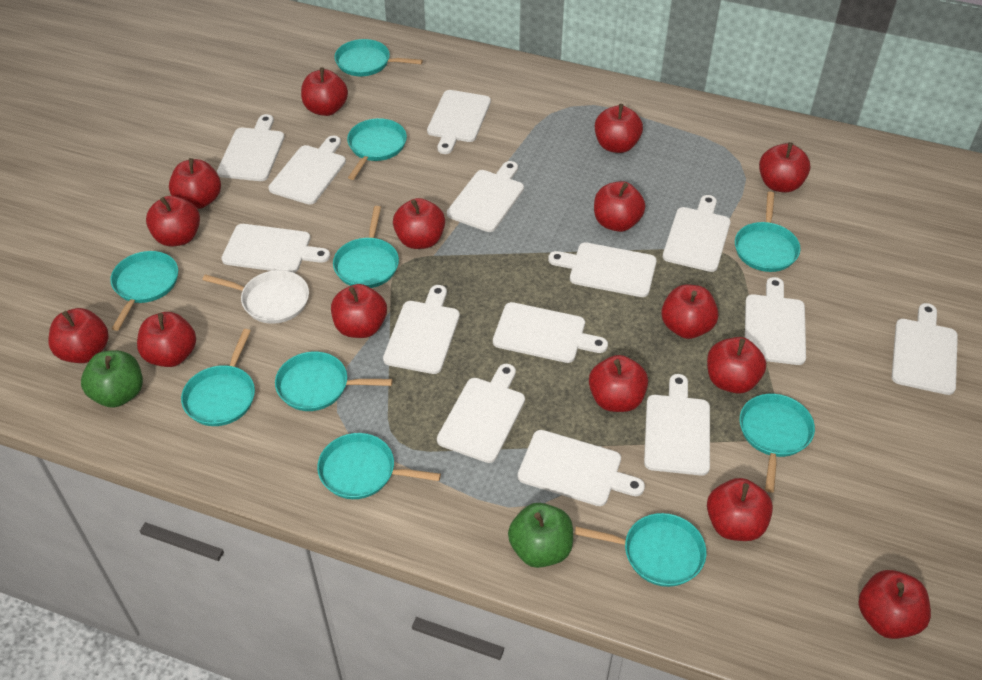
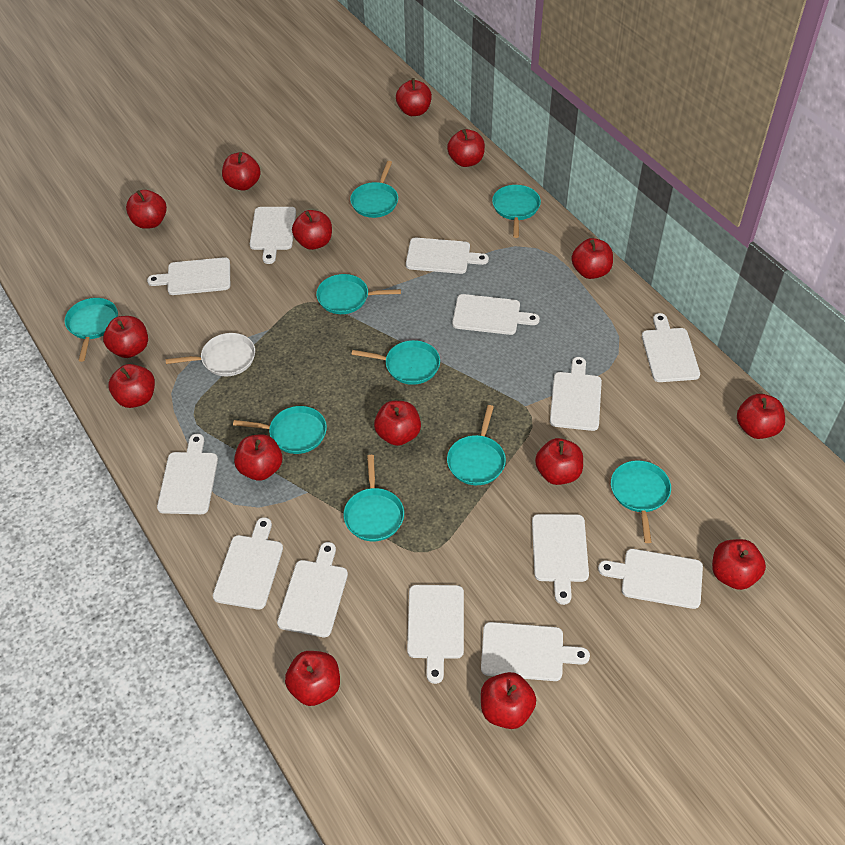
green apple: [81,350,143,408] [508,503,573,568] = 2 -> none = 0
turquoise pan: [110,251,178,331] [181,329,255,426] [275,352,392,411] [317,433,441,499] [333,206,399,288] [334,39,423,76] [347,118,407,180] [575,513,706,587] [735,192,801,272] [740,394,815,492] = 10 -> [65,298,118,362] [233,406,327,454] [316,274,401,314] [343,455,404,541] [350,161,398,218] [351,340,440,385] [447,405,506,485] [492,185,541,238] [611,460,671,543] = 9
white cutting board: [217,114,285,181] [221,224,330,273] [269,136,346,205] [383,285,460,374] [427,90,491,154] [437,364,525,463] [447,161,524,232] [493,302,608,363] [518,430,645,506] [548,242,657,297] [644,374,710,476] [663,195,731,272] [745,277,806,365] [892,303,958,395] = 14 -> [147,257,230,295] [157,434,218,514] [213,517,283,610] [250,207,296,264] [277,542,348,637] [406,238,489,274] [407,585,464,684] [452,294,540,335] [481,622,590,681] [532,514,589,605] [550,357,602,431] [598,549,703,609] [642,313,700,382] = 13

